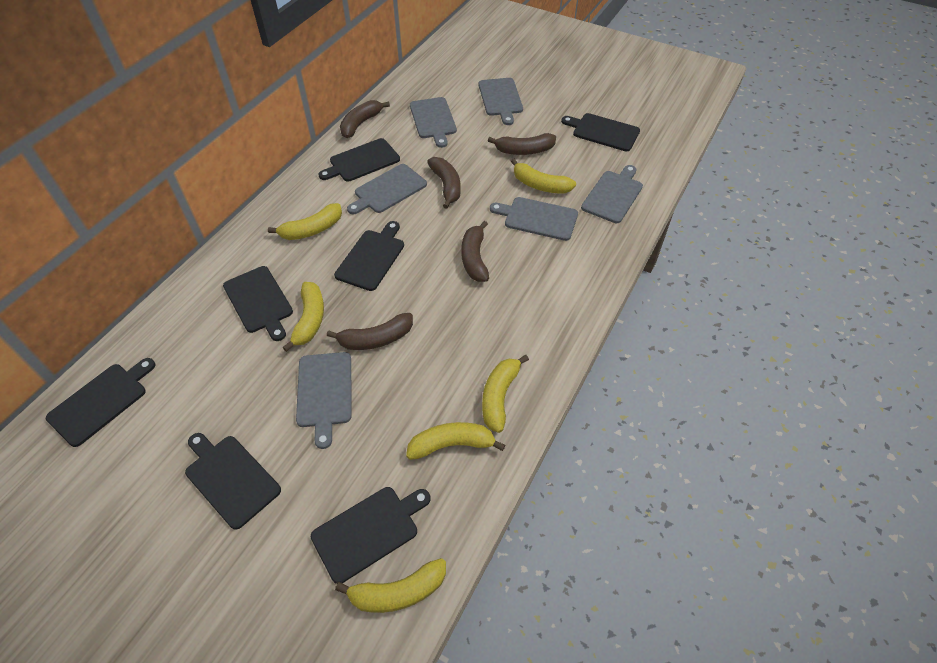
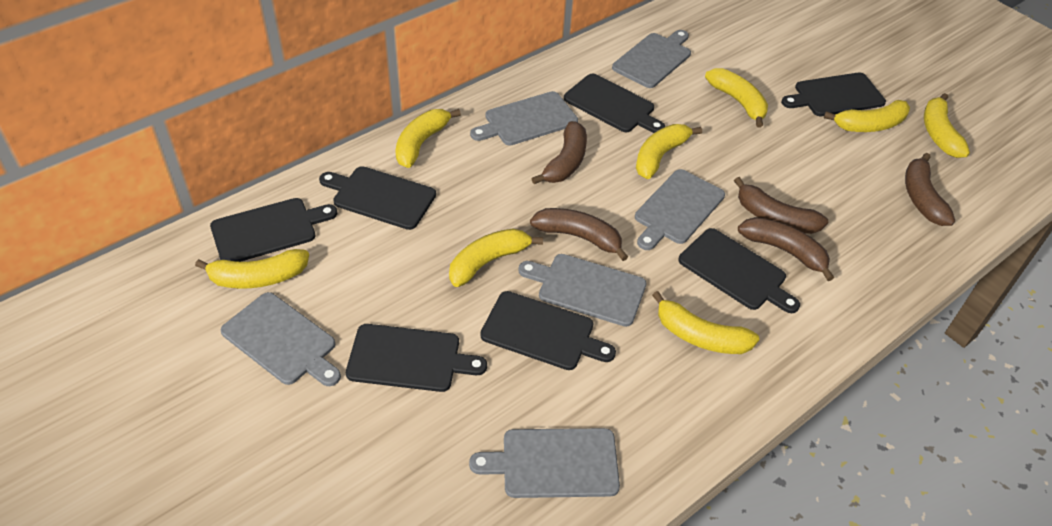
yellow banana: [268,203,342,240] [282,282,324,352] [335,558,446,613] [406,422,505,460] [482,355,529,433] [511,158,576,193] = 6 -> [195,249,309,288] [395,109,461,168] [449,228,543,287] [636,124,702,179] [652,291,759,354] [705,68,768,128] [824,100,910,132] [924,93,970,158] = 8

